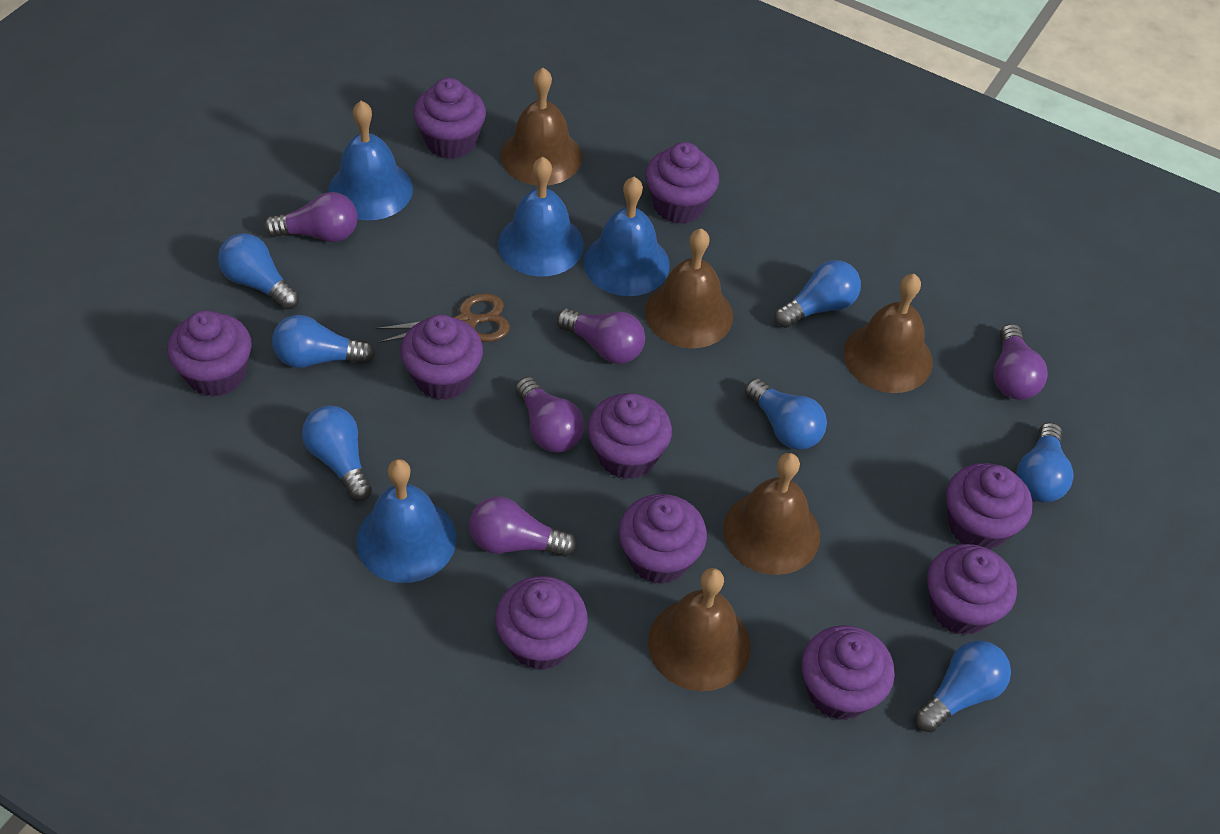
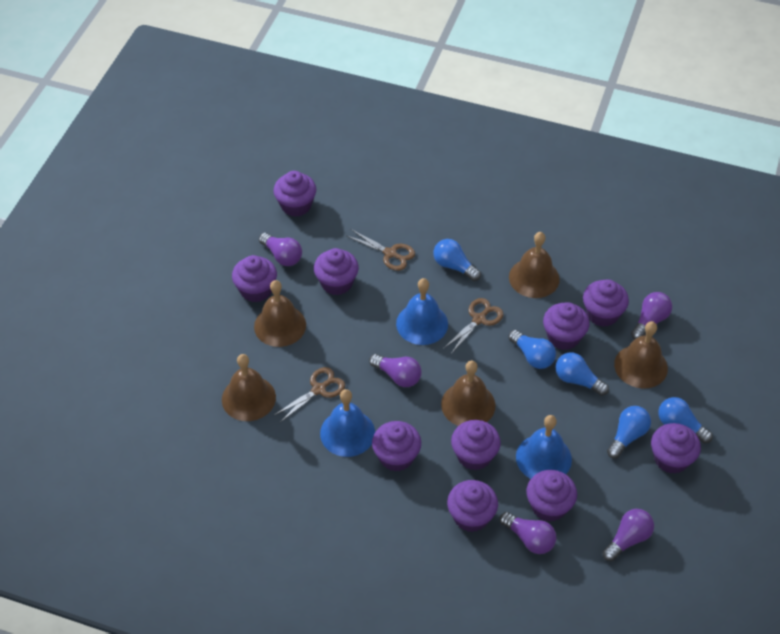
blue bell: [328,101,413,220] [356,459,456,583] [498,157,584,276] [584,177,670,296] = 4 -> [320,389,375,457] [396,278,448,345] [516,415,572,479] = 3
blue light bulb: [218,233,300,310] [272,315,375,368] [302,406,372,501] [745,378,827,450] [775,260,861,328] [915,640,1011,733] [1017,422,1074,503] = 7 -> [434,239,481,281] [508,330,556,369] [556,352,609,396] [607,406,651,459] [658,397,713,444] = 5
brown scissors: [375,293,510,343] = 1 -> [273,367,345,422] [347,229,415,271] [443,298,504,354] = 3

